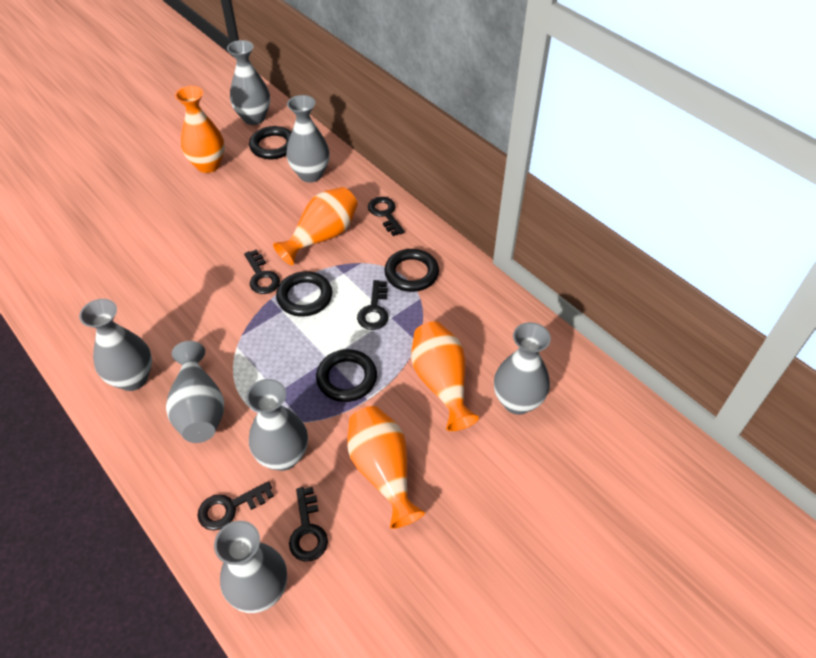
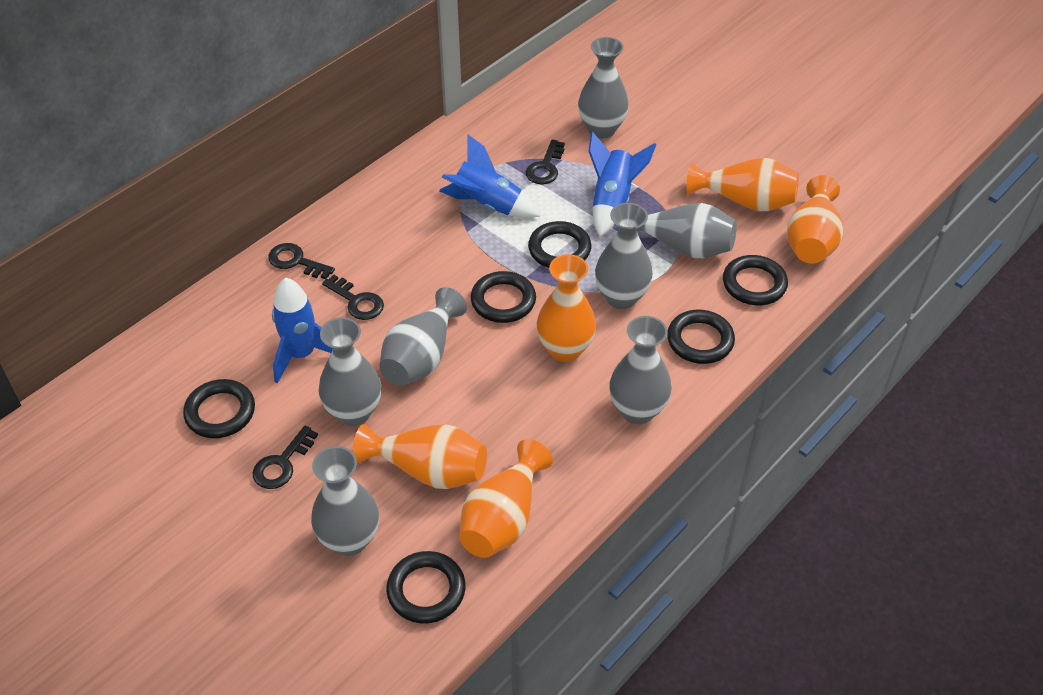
black key: [197,481,274,530] [244,249,280,294] [289,487,328,561] [357,280,388,330] [368,197,405,236] = 5 -> [252,425,318,489] [268,243,335,279] [322,275,384,320] [525,139,565,184] = 4
black ring: [249,126,291,159] [276,271,332,317] [316,349,377,402] [384,249,439,292] = 4 -> [183,379,255,438] [386,551,466,624] [471,271,536,323] [528,221,592,268] [667,310,735,364] [723,255,788,305] = 6
blue rocket: none = 0 -> [272,278,333,384] [439,135,540,218] [589,132,656,237] = 3
orange vase: [175,86,225,173] [273,187,358,266] [347,406,425,529] [411,321,479,431] = 4 -> [353,424,487,489] [460,439,553,558] [536,254,596,362] [687,158,799,211] [787,175,843,264] = 5

